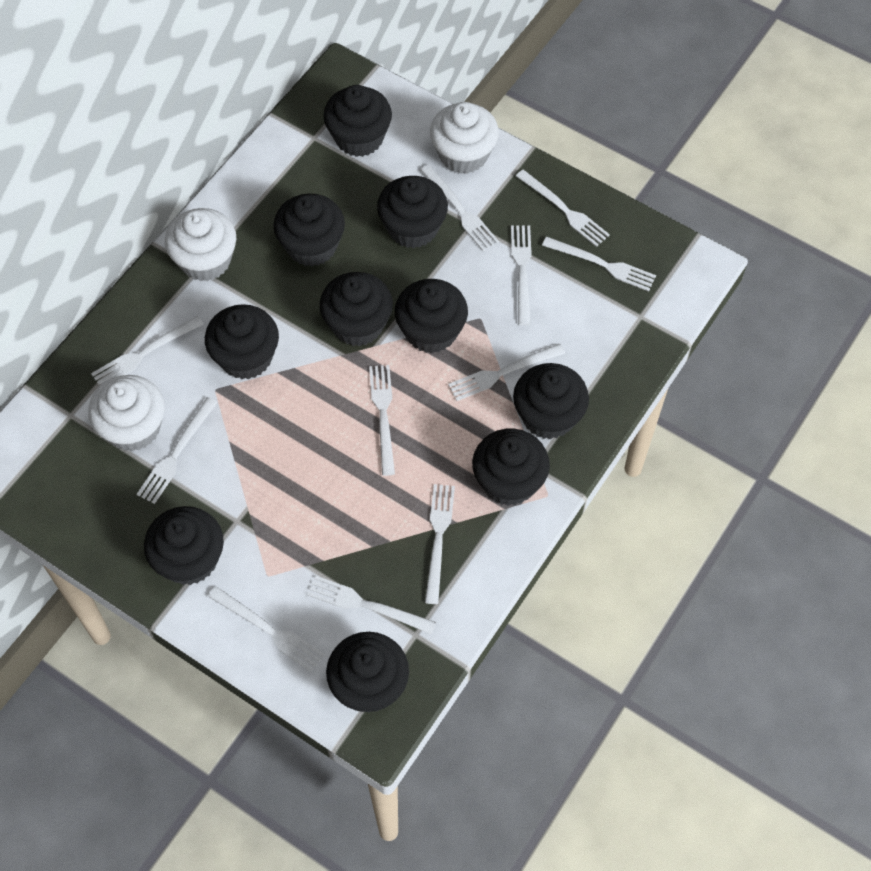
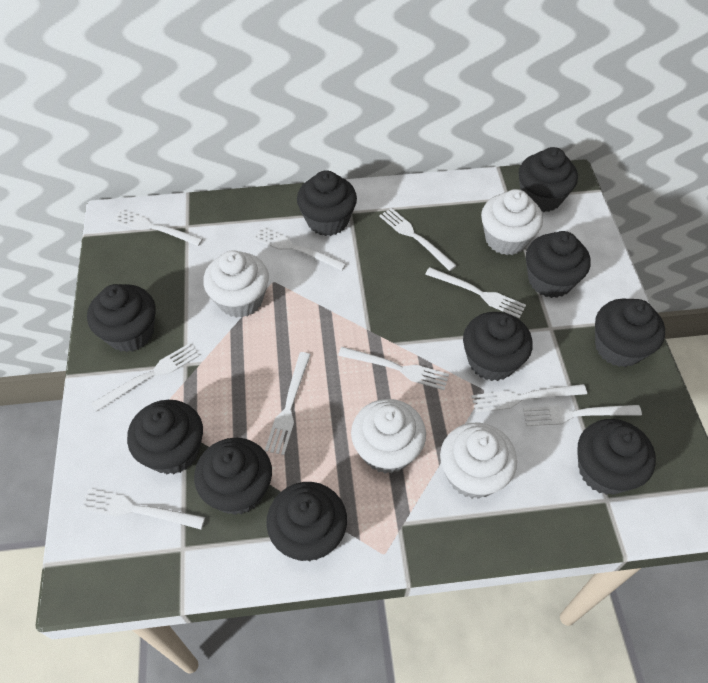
white cupcake: [88,375,165,451] [165,208,236,281] [430,102,499,174] = 3 -> [203,250,269,318] [351,399,426,474] [440,423,517,499] [481,189,543,255] = 4
white fork: [91,316,203,386] [136,397,218,504] [208,586,325,672] [307,576,436,634] [369,365,395,476] [420,165,499,251] [425,484,455,604] [448,344,565,401] [511,225,532,325] [516,170,610,247] [542,237,656,291] = 11 -> [80,489,205,529] [91,343,199,412] [111,210,203,246] [253,227,347,271] [265,352,311,455] [338,347,449,390] [379,208,457,271] [425,267,526,318] [472,384,587,413] [523,405,642,426] = 10

